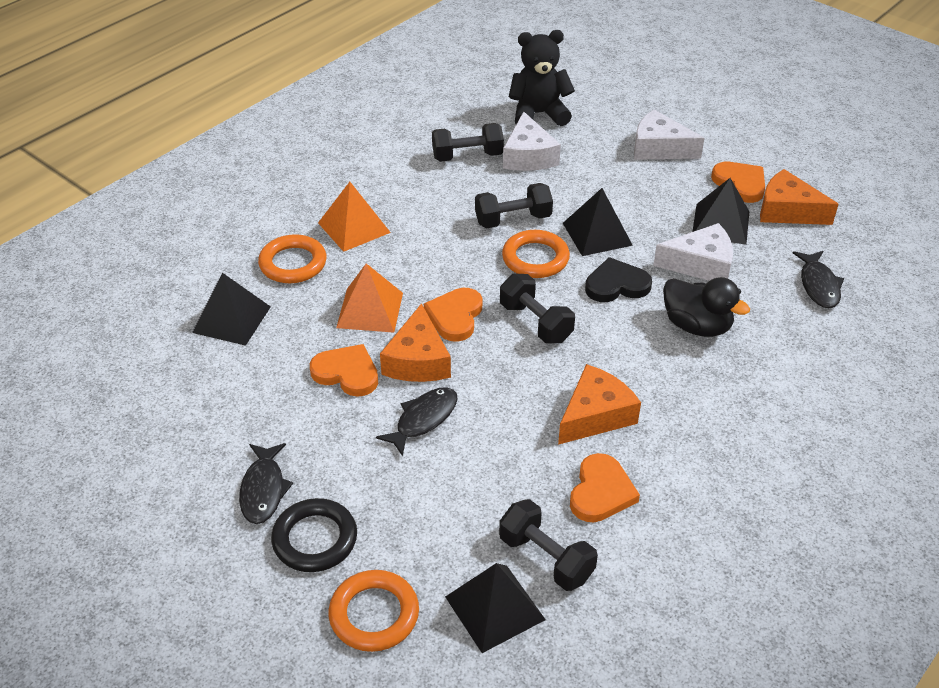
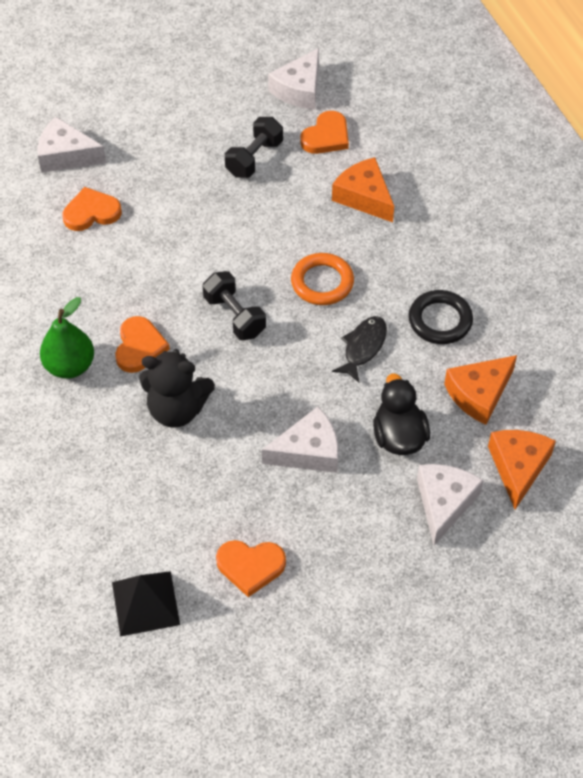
black dumbbell: [432,123,504,162] [475,183,553,228] [499,499,598,591] [500,273,575,344] = 4 -> [203,271,266,340] [225,117,283,178] = 2
black fish: [239,443,293,524] [376,387,458,456] [793,251,844,308] = 3 -> [332,316,387,383] = 1
black heart: [585,257,652,302] = 1 -> none = 0
black pyramid: [192,273,271,346] [445,563,546,653] [563,188,633,256] [692,178,749,245] = 4 -> [112,571,180,637] = 1
green pear: none = 0 -> [40,297,94,379] = 1
orange pyramid: [318,182,391,252] [336,263,403,333] = 2 -> none = 0
orange ring: [258,234,326,283] [328,570,419,652] [502,230,570,278] = 3 -> [291,253,354,305] = 1
white cheese: [503,111,561,171] [634,110,704,160] [653,223,733,281] = 3 -> [38,117,106,173] [262,407,338,473] [268,48,319,109] [417,464,484,546] = 4

